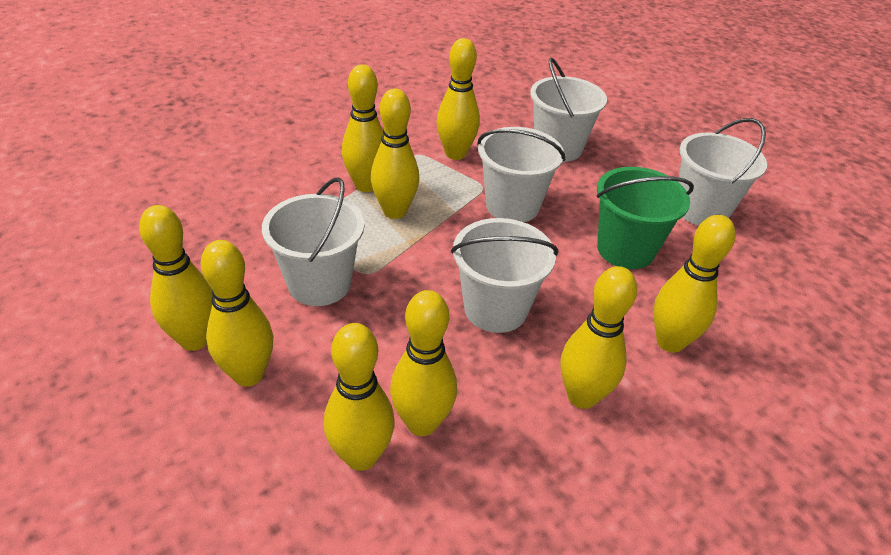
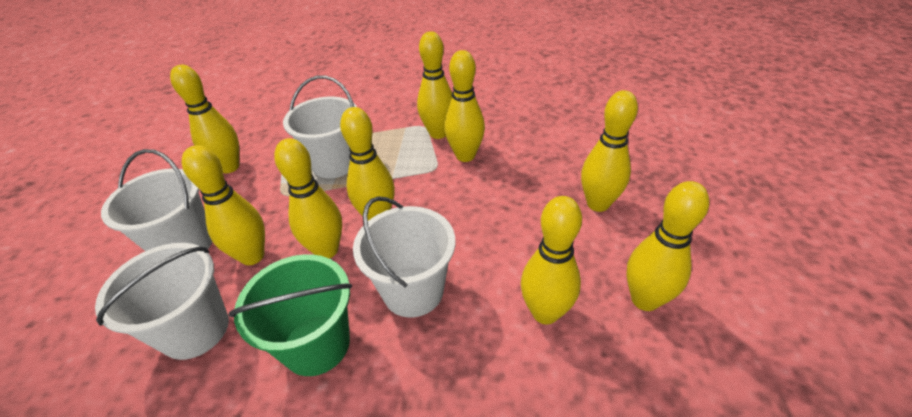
white bucket: [262,177,364,306] [451,218,558,333] [477,127,565,222] [530,57,607,162] [678,118,767,226] = 5 -> [95,243,229,360] [101,149,212,251] [283,76,357,178] [353,196,455,318] = 4

